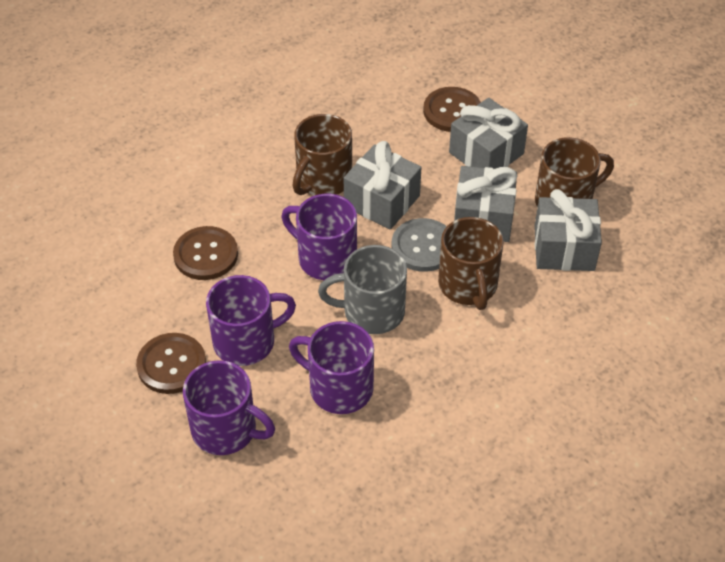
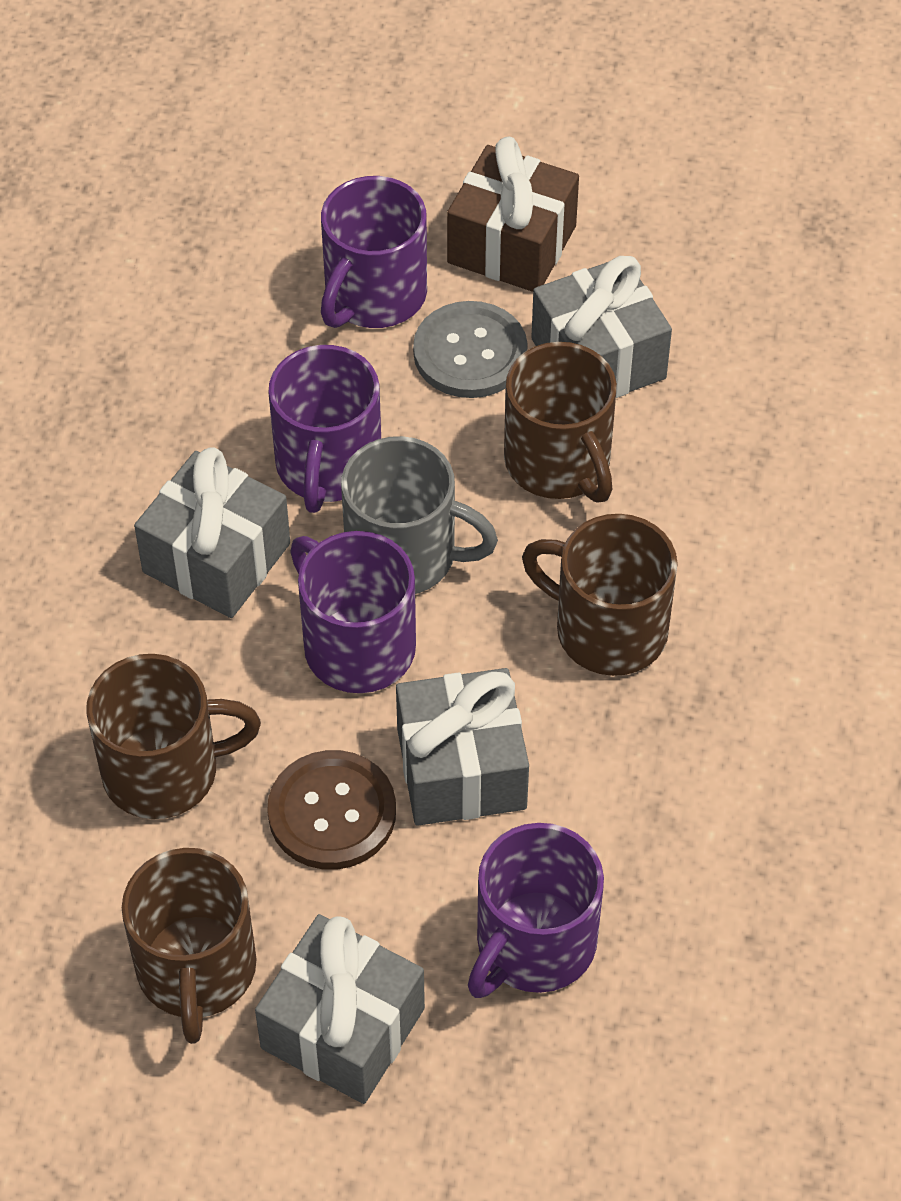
brown button: [136,333,206,394] [173,226,238,280] [423,87,481,132] = 3 -> [267,750,396,870] = 1
brown gift: none = 0 -> [447,136,579,292] = 1
brown mug: [293,114,352,196] [438,217,504,310] [535,137,614,208] = 3 -> [86,654,261,819] [122,848,257,1044] [504,342,617,503] [522,514,678,676] = 4

